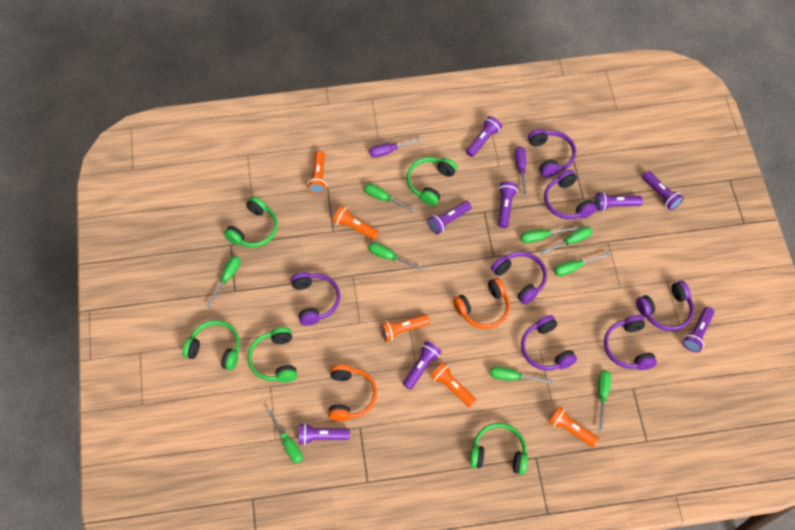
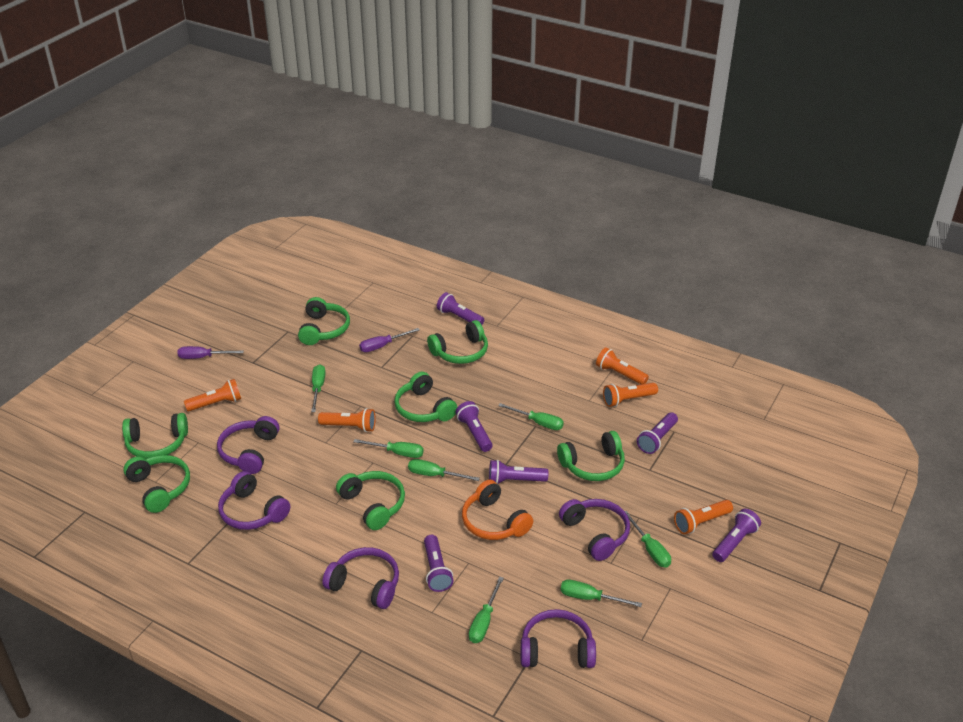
green headphones: [182,320,240,370] [224,196,278,248] [248,327,297,383] [406,157,457,206] [470,423,528,475] = 5 -> [122,413,188,459] [123,455,190,513] [298,297,350,345] [336,471,405,530] [394,372,457,422] [427,320,488,364] [557,431,625,481] = 7
green screwdriver: [206,256,240,307] [266,408,303,464] [364,183,416,213] [369,242,423,271] [490,366,552,383] [521,226,578,243] [540,226,592,255] [554,252,610,276] [598,370,611,431] = 9 -> [311,364,325,412] [353,439,424,458] [408,459,480,481] [469,576,504,643] [498,403,564,430] [560,580,642,607] [625,511,671,568] = 7
orange headphones: [328,364,377,421] [453,277,510,329] = 2 -> [462,480,533,540] = 1
purple flashlight: [299,423,350,445] [403,341,442,390] [428,201,472,234] [466,116,502,157] [498,181,518,228] [595,192,643,211] [642,171,683,210] [683,307,714,352] = 8 -> [424,535,454,592] [437,292,484,325] [456,401,492,452] [489,460,548,484] [637,412,678,454] [712,509,761,562] = 6
purple headphones: [291,272,340,326] [491,252,547,305] [521,315,577,371] [528,129,576,178] [544,170,597,219] [604,315,657,370] [636,281,694,331] = 7 -> [217,416,280,474] [218,471,290,530] [322,547,399,609] [521,609,596,668] [559,499,630,561] = 5

